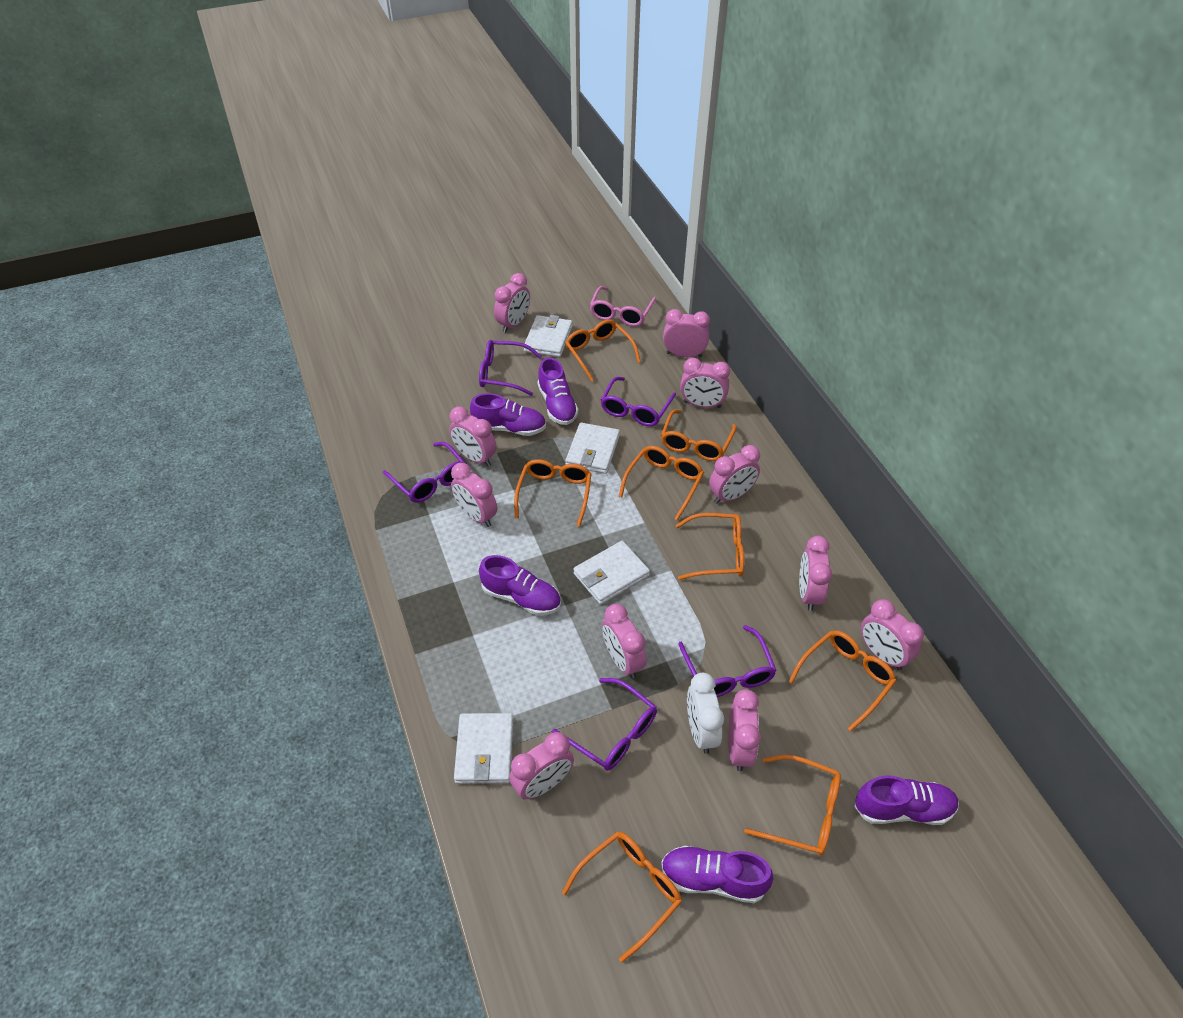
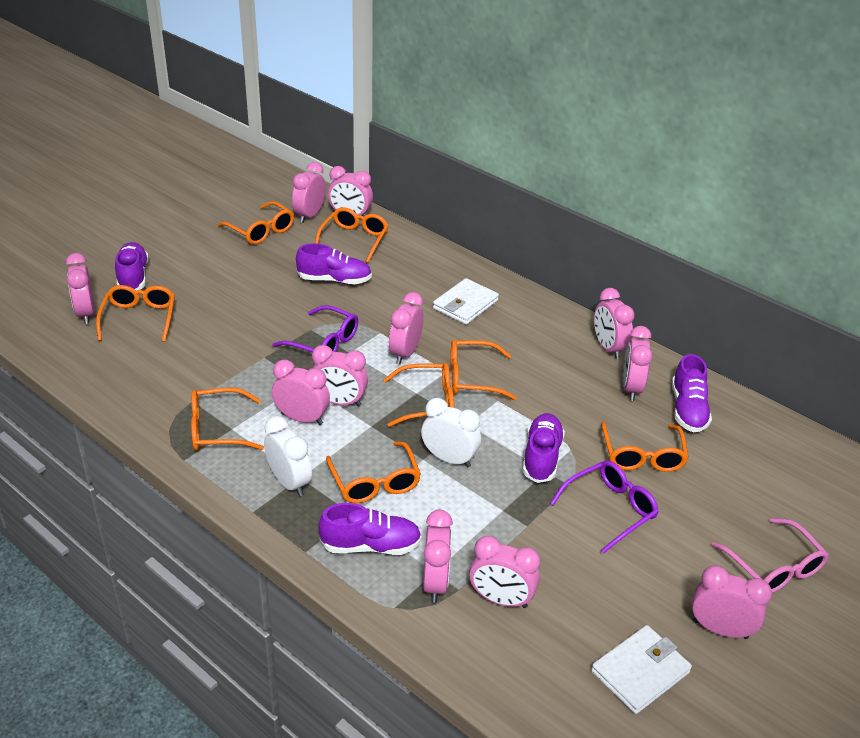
purple glasses: [383,442,465,503] [479,340,542,396] [552,678,657,771] [601,377,676,426] [679,625,777,697] = 5 -> [272,305,358,352] [550,461,659,554] = 2
white clock: [687,673,724,754] = 1 -> [264,416,312,497] [421,398,481,468] = 2
white wallet: [454,713,514,784] [524,315,573,357] [565,423,620,474] [573,541,650,605] = 4 -> [433,278,499,325] [591,625,692,714] = 2

